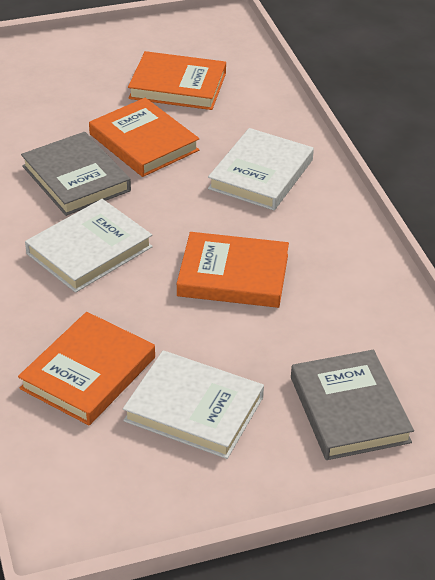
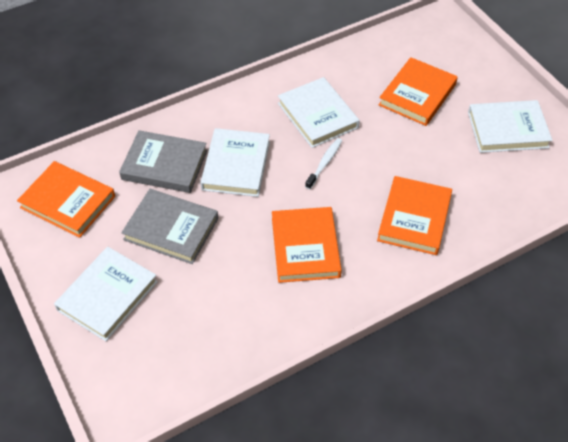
white book: [25,199,153,293] [123,350,264,459] [208,128,314,210] = 3 -> [54,247,158,341] [200,128,270,197] [278,77,360,148] [468,100,553,153] = 4
white toothbrush: none = 0 -> [305,138,342,189] = 1

